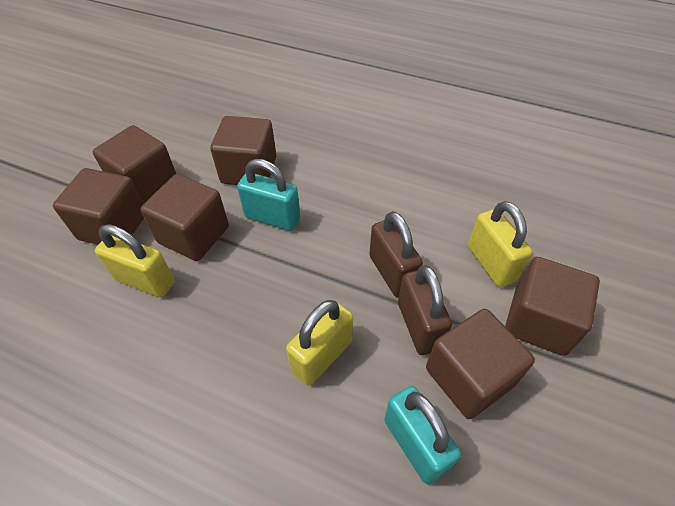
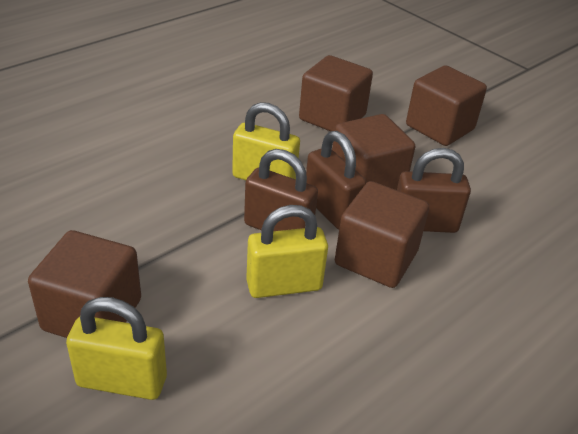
brown cube: [53,168,144,245] [93,125,176,203] [140,174,229,261] [210,116,276,185] [426,309,535,419] [505,257,600,356] = 6 -> [28,230,141,338] [299,55,373,131] [332,114,415,190] [335,181,429,288] [406,65,487,146] = 5
brown padlock: [369,211,423,298] [398,265,452,355] = 2 -> [244,149,318,231] [306,131,367,230] [397,148,471,233] = 3
turquoise padlock: [237,159,300,231] [384,386,461,485] = 2 -> none = 0

